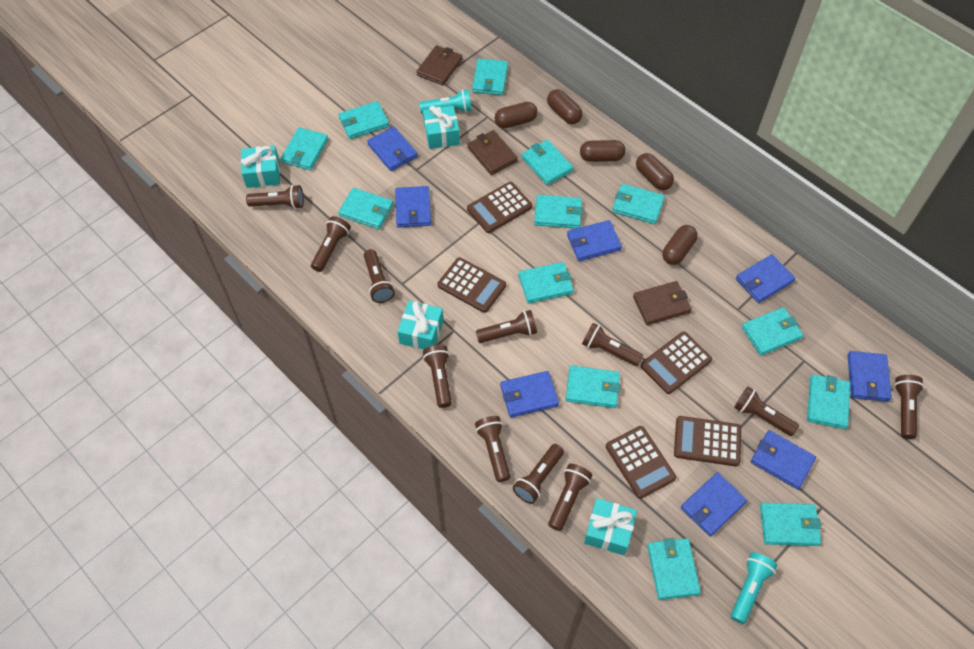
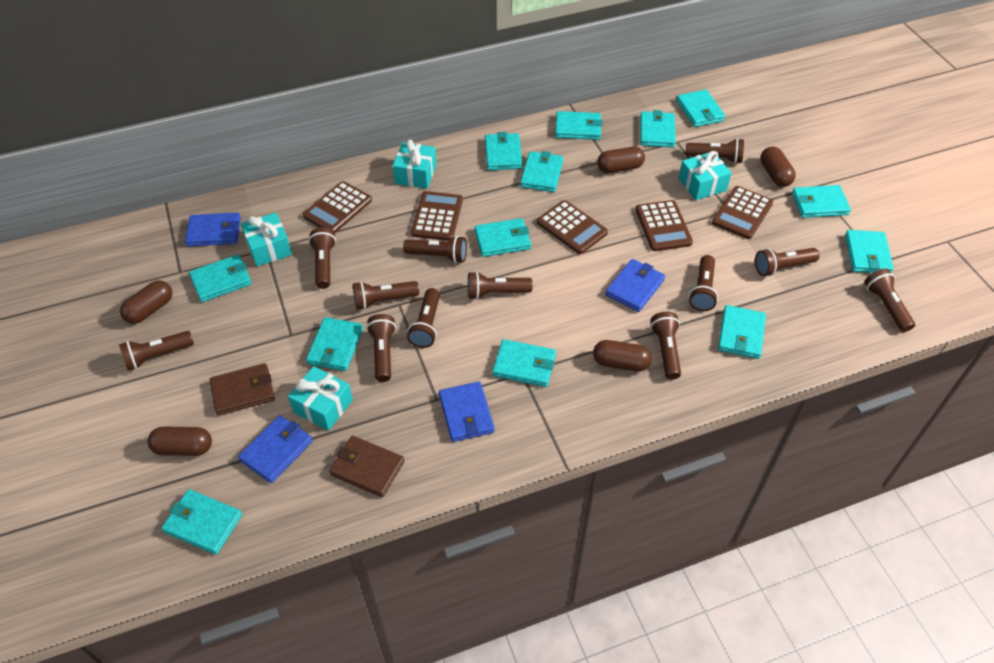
blue wallet: [367,126,418,171] [395,186,431,228] [500,371,559,418] [567,220,622,261] [681,472,747,537] [736,254,795,303] [751,430,816,490] [847,351,892,402] = 8 -> [185,212,241,247] [238,415,313,483] [439,381,495,442] [605,259,665,312] = 4
brown flashlight: [246,185,304,209] [311,216,351,272] [364,249,395,303] [423,345,452,408] [475,416,510,482] [476,310,537,343] [513,444,564,504] [548,464,593,531] [582,323,643,366] [734,387,799,436] [894,375,924,439] = 11 -> [119,331,194,371] [308,228,336,289] [353,281,419,310] [366,314,396,382] [403,236,467,263] [407,288,440,348] [468,271,533,300] [650,312,681,380] [685,138,744,164] [689,255,718,311] [755,248,820,276] [864,269,915,332] = 12
brown wallet: [416,45,463,85] [467,130,518,175] [633,281,692,325] = 3 -> [210,363,275,416] [329,436,404,497] = 2
turquoise flashlight: [419,89,472,114] [731,552,777,624] = 2 -> none = 0

